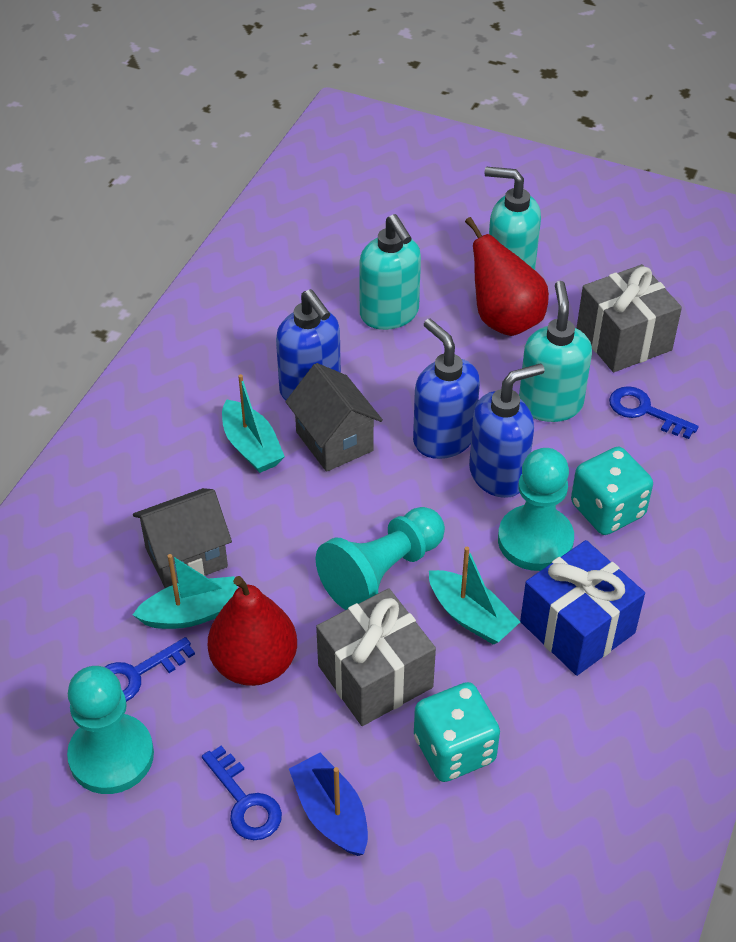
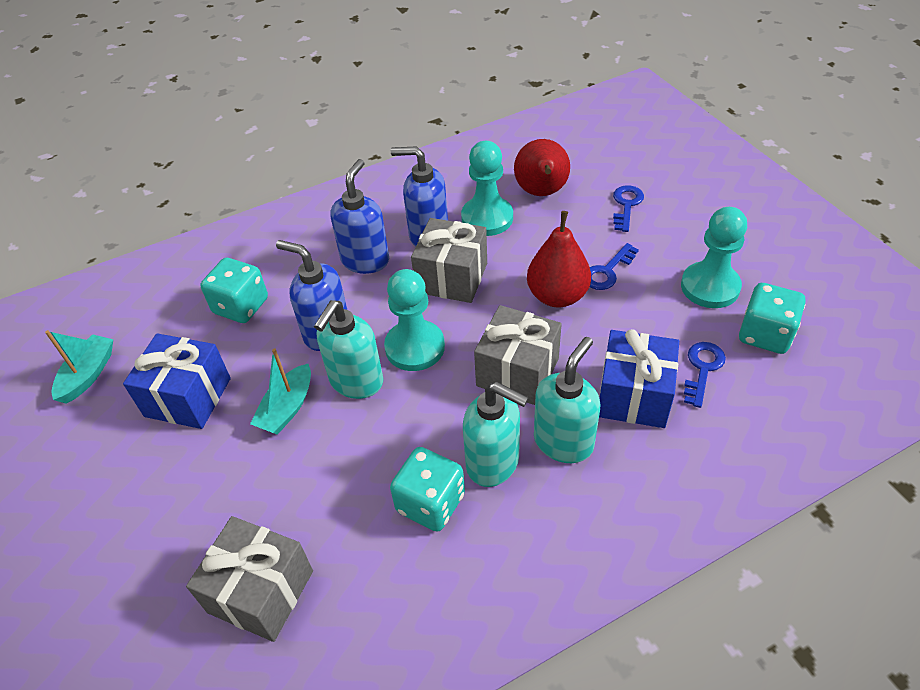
blue boat: [289,753,368,856] = 1 -> none = 0
blue gift: [520,540,645,676] = 1 -> [123,333,231,429] [599,329,679,428] = 2
grey gift: [316,588,436,726] [576,264,682,372] = 2 -> [186,516,313,642] [411,218,487,303] [474,305,562,405] = 3
grey house: [133,488,232,588] [286,363,383,472] = 2 -> none = 0
turquoise boat: [133,554,238,629] [222,374,285,473] [429,547,520,645] = 3 -> [45,330,113,404] [250,348,311,435] = 2
turquoise dice: [414,682,500,782] [571,447,653,535] = 2 -> [200,258,268,323] [390,447,465,532] [739,283,805,354] = 3

